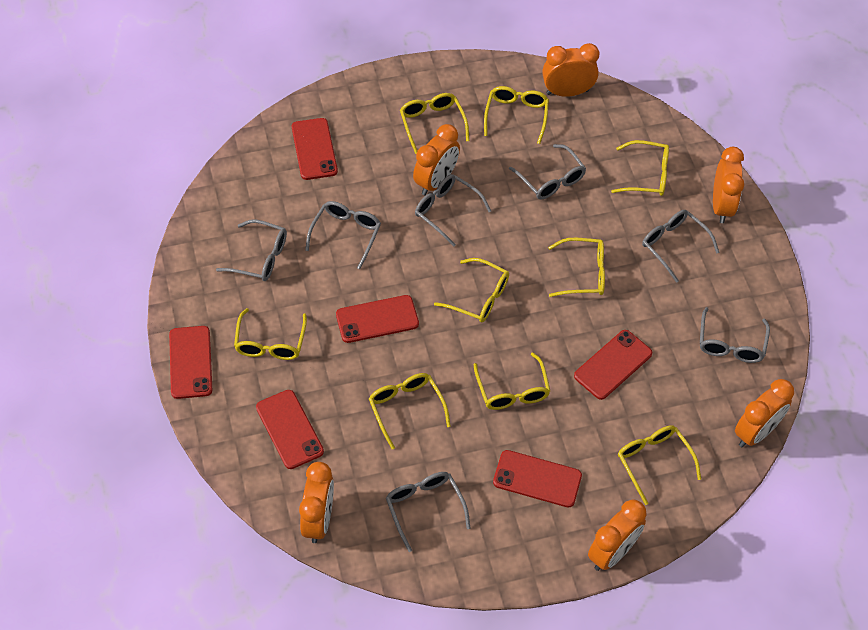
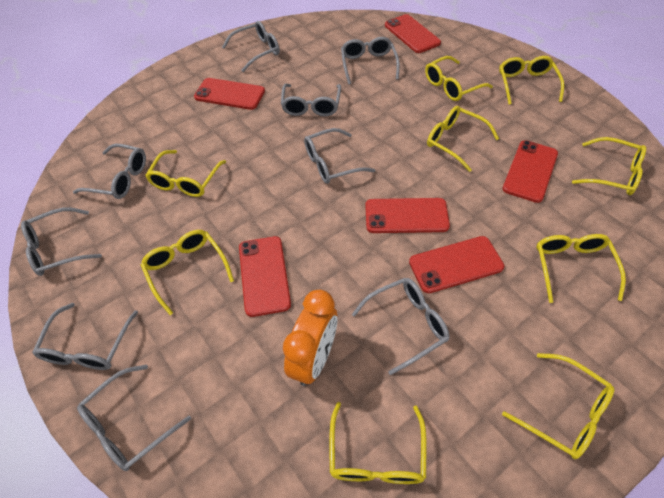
grey glasses: [216,219,287,281] [305,201,381,269] [386,472,470,552] [415,174,491,247] [509,144,586,200] [642,210,720,283] [700,307,770,363] = 7 -> [21,207,102,276] [32,303,138,370] [73,143,146,199] [77,365,191,471] [222,21,280,72] [281,84,341,116] [304,128,375,184] [341,37,400,84] [352,278,449,375] = 9
orange clock: [299,462,334,543] [413,124,460,195] [542,43,599,97] [588,499,646,571] [713,147,744,223] [735,379,794,448] = 6 -> [283,290,337,386] = 1

